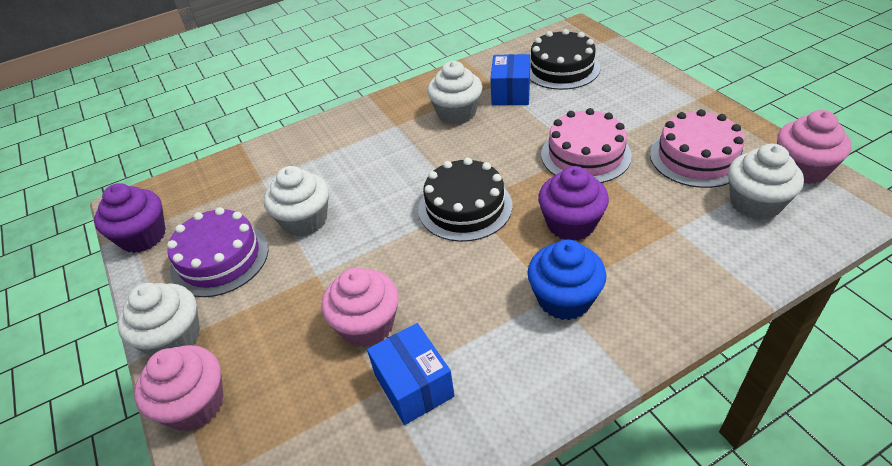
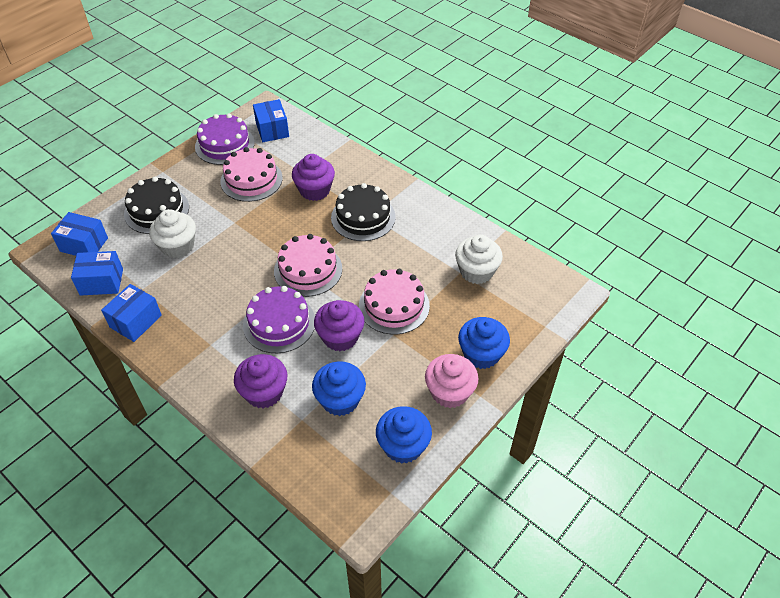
blue box: [367,323,455,425] [490,54,530,105] = 2 -> [51,212,108,256] [71,251,123,296] [101,284,162,342] [253,99,289,142] = 4
blue cupcake: [527,239,606,320] = 1 -> [312,361,366,416] [376,406,432,464] [458,317,510,369] = 3
pink cake: [541,108,632,183] [650,109,745,188] = 2 -> [220,147,283,202] [274,234,342,297] [359,269,430,335] = 3
pink cupcake: [134,345,223,431] [321,267,399,347] [777,110,851,184] = 3 -> [425,354,479,408] = 1
purple cake: [167,207,268,297] = 1 -> [195,113,255,165] [243,286,315,353] = 2
purple cupcake: [94,183,166,253] [538,166,609,241] = 2 -> [234,354,288,408] [292,154,335,201] [314,300,365,351] = 3
white cupcake: [117,283,200,356] [264,166,329,237] [427,61,482,125] [728,144,804,220] = 4 -> [149,209,196,258] [455,235,503,284] = 2

